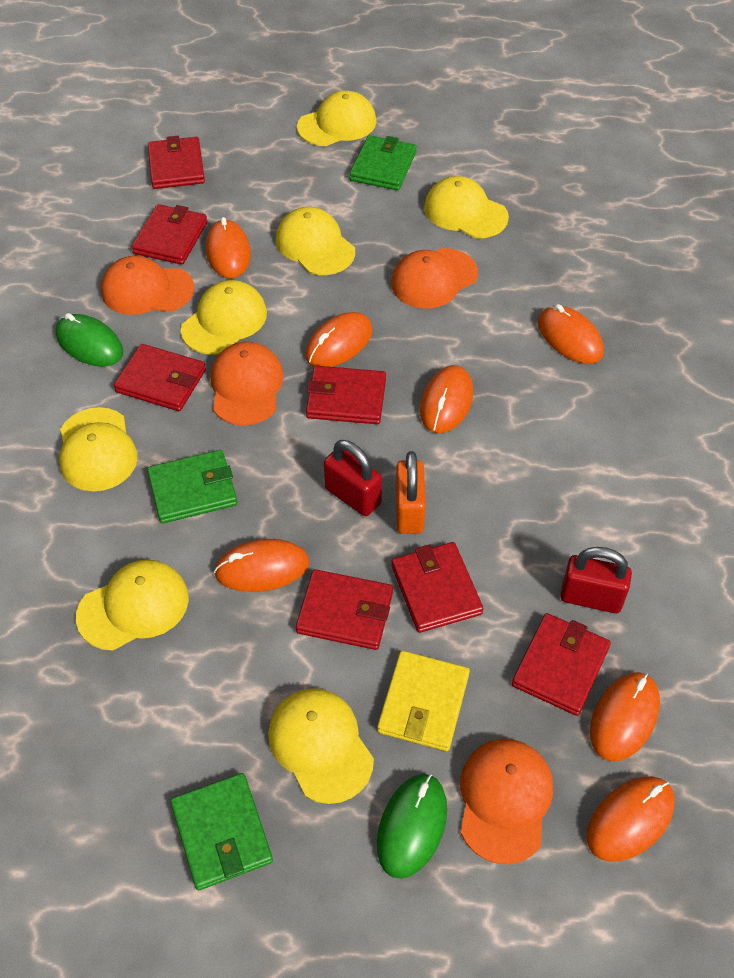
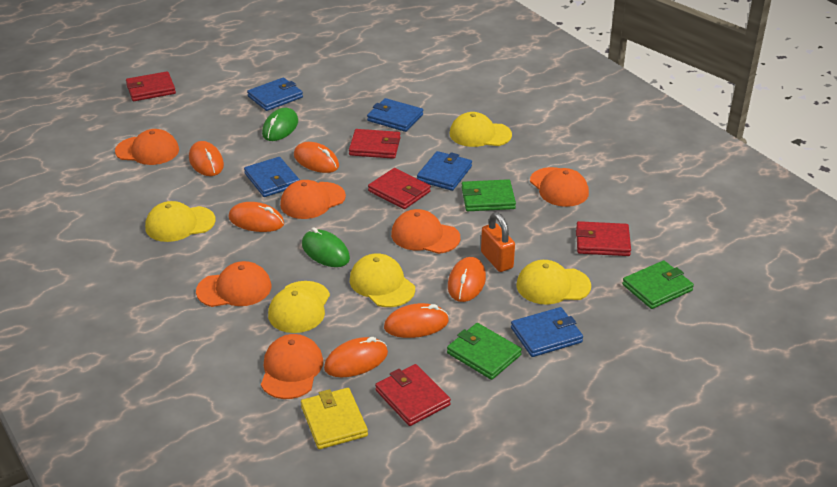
blue wallet: none = 0 -> [244,157,300,197] [247,77,303,111] [367,98,423,132] [417,151,472,191] [511,307,583,357] = 5
orange cap: [101,256,194,315] [211,341,284,426] [391,248,478,309] [460,739,553,864] = 4 -> [115,129,179,165] [196,261,271,307] [261,334,323,399] [280,180,346,219] [391,209,460,254] [530,167,589,207] = 6
orange mouse: [206,217,251,278] [214,539,309,592] [305,312,373,367] [420,365,473,433] [538,304,604,364] [586,776,675,862] [590,672,660,761] = 7 -> [189,141,224,176] [229,202,284,232] [294,142,339,173] [324,337,388,377] [384,303,449,338] [448,257,486,302] = 6
red padlock: [324,440,382,516] [560,547,632,613] = 2 -> none = 0
red wallet: [114,344,206,411] [132,204,207,265] [148,136,205,189] [296,569,393,650] [306,366,386,424] [391,542,483,633] [512,613,611,716] = 7 -> [126,71,176,101] [349,129,401,159] [368,168,431,209] [375,364,451,426] [576,221,631,256] = 5
yellow cap: [59,407,138,491] [76,559,189,650] [181,280,267,355] [268,688,374,804] [276,207,355,275] [297,91,376,146] [424,176,509,238] = 7 -> [145,201,216,242] [268,281,330,333] [350,254,415,307] [450,112,512,147] [517,260,591,305] = 5

